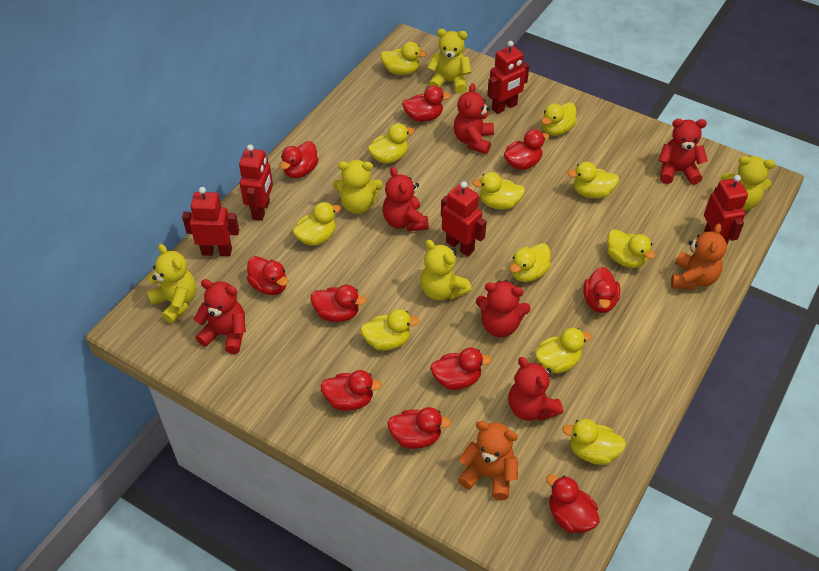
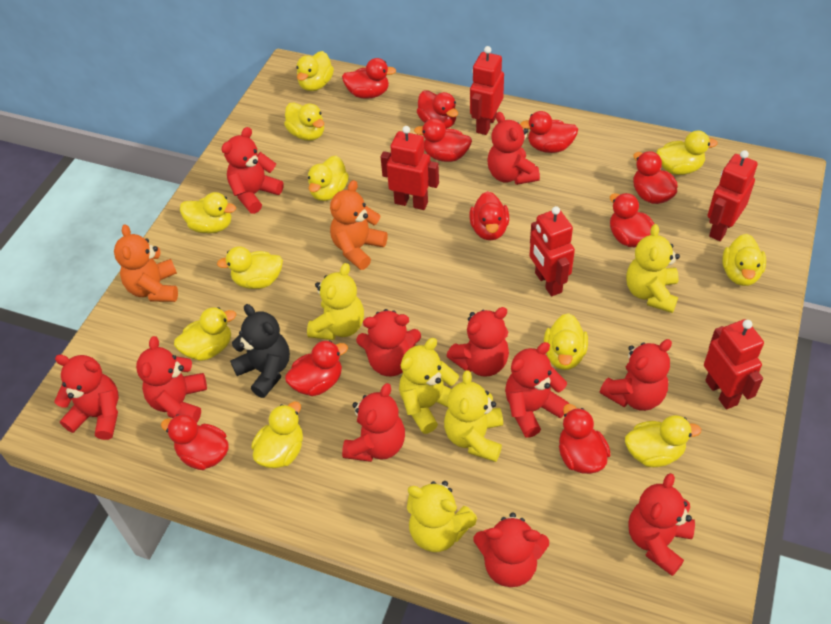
black teddy bear: none = 0 -> [230,304,290,398] = 1
red teddy bear: [194,279,246,354] [383,167,429,231] [454,83,494,154] [476,280,531,337] [508,357,563,421] [658,119,708,185] = 6 -> [54,354,119,440] [136,336,207,422] [221,127,284,214] [342,383,405,462] [356,309,421,376] [446,307,509,377] [473,512,549,587] [487,112,540,185] [505,342,569,438] [600,339,672,411] [628,473,695,576] = 11

